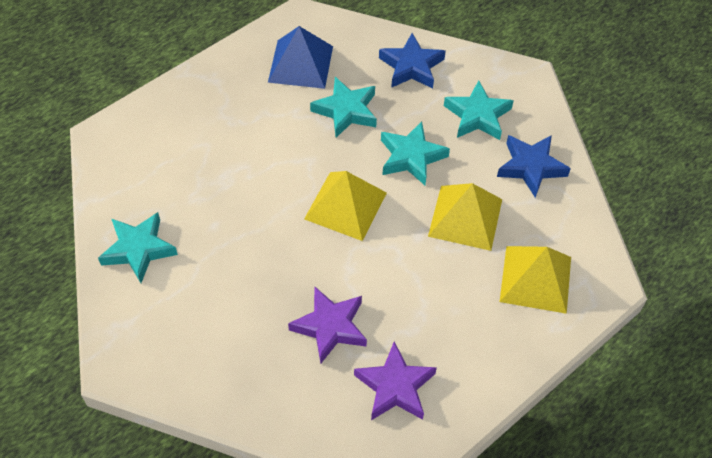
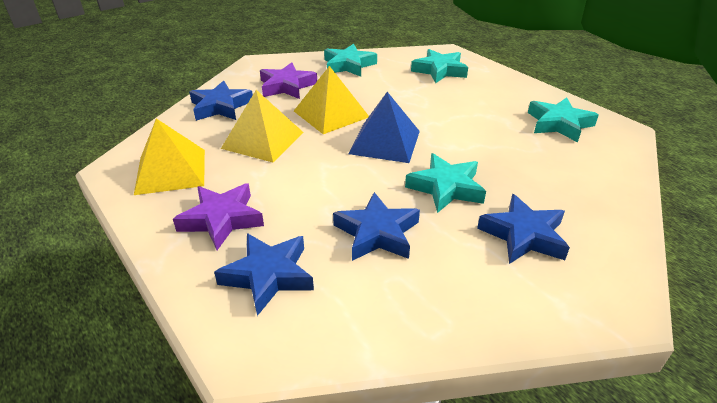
blue star: [379,33,446,89] [497,135,571,198] = 2 -> [189,81,253,121] [214,233,314,316] [333,192,420,261] [477,194,570,264] = 4

